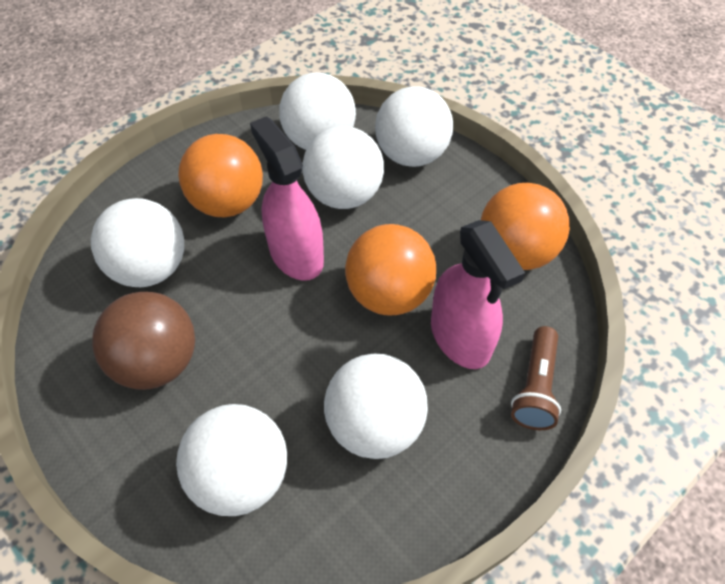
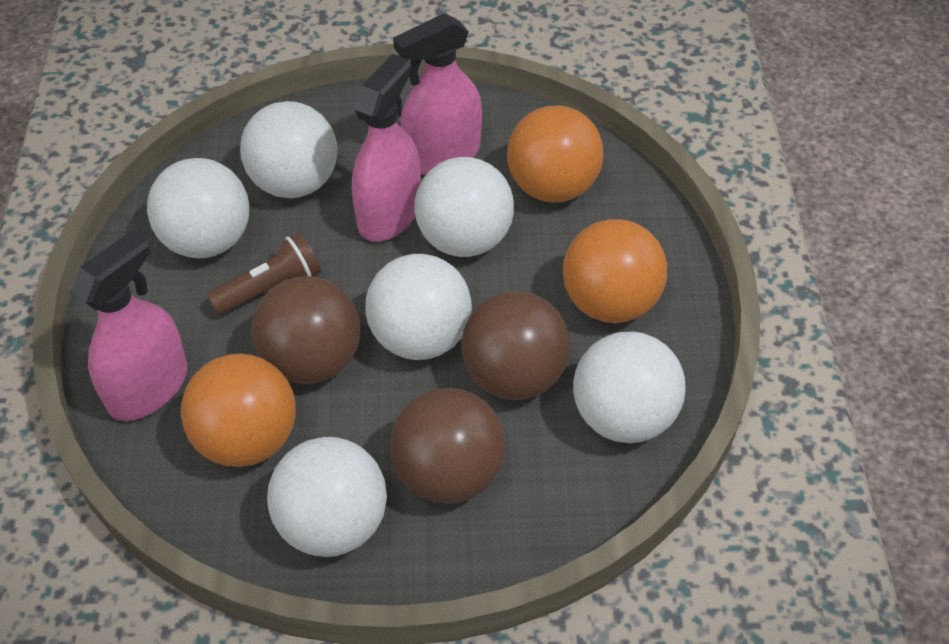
brown ball: [92,292,195,390] = 1 -> [251,276,360,384] [390,388,506,504] [461,291,570,400] = 3
pink spray bottle: [250,116,324,281] [431,220,525,369] = 2 -> [70,230,188,421] [352,54,421,242] [393,13,482,175] = 3

